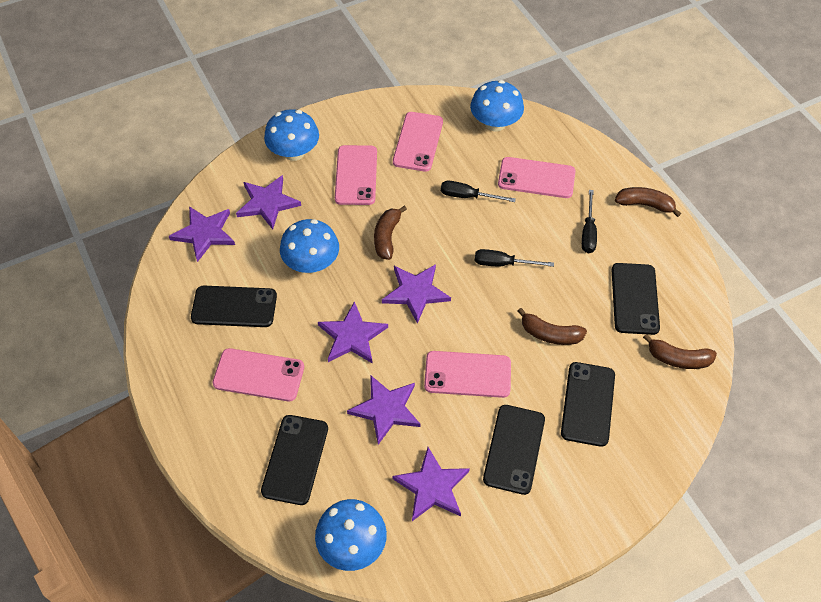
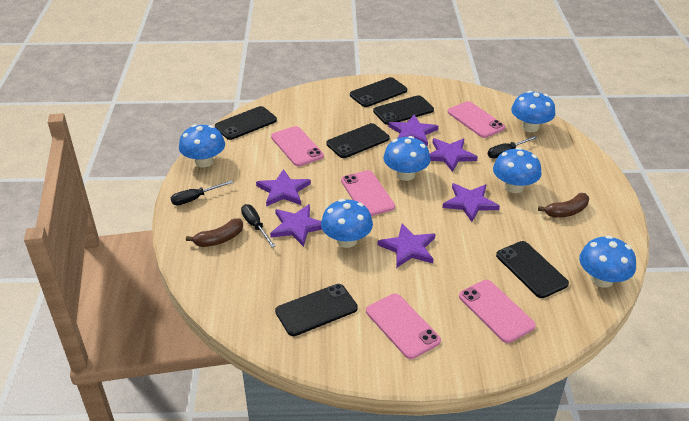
black phone: [191,286,277,327] [261,415,328,505] [483,405,545,495] [561,362,615,447] [612,263,660,335] = 5 -> [215,106,277,140] [275,284,358,336] [326,123,390,158] [350,77,407,107] [373,95,434,125] [496,241,569,298] = 6
blue mushroom: [264,109,319,161] [280,219,339,273] [315,499,387,571] [470,80,524,131] = 4 -> [179,124,225,167] [321,199,373,248] [383,136,430,181] [493,147,542,193] [511,91,555,132] [579,235,636,288] = 6
brown banana: [374,205,407,260] [518,308,587,345] [615,187,681,217] [643,334,717,369] = 4 -> [186,218,243,247] [538,193,589,218] = 2

